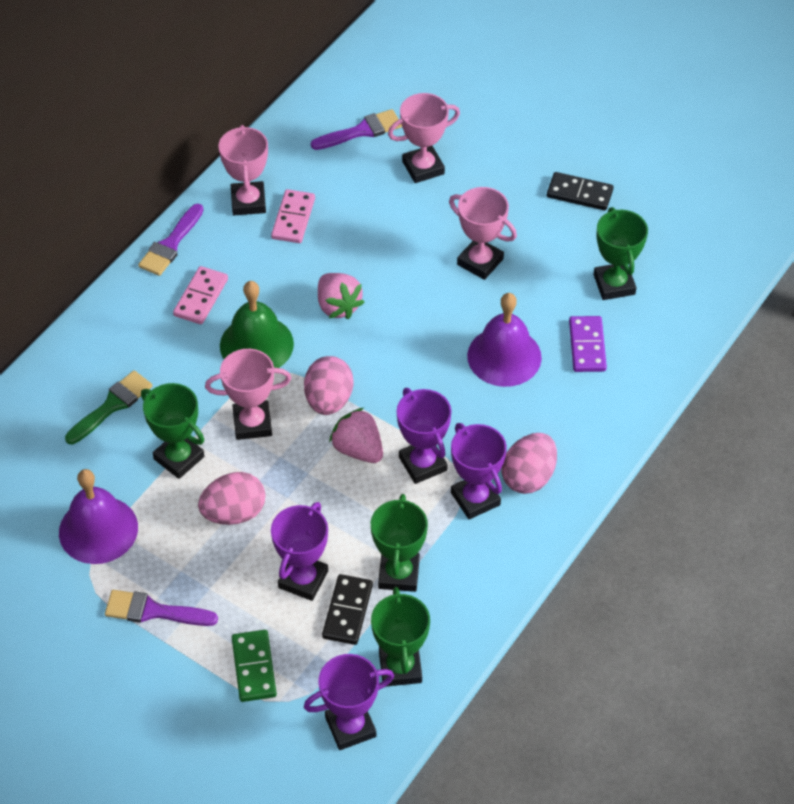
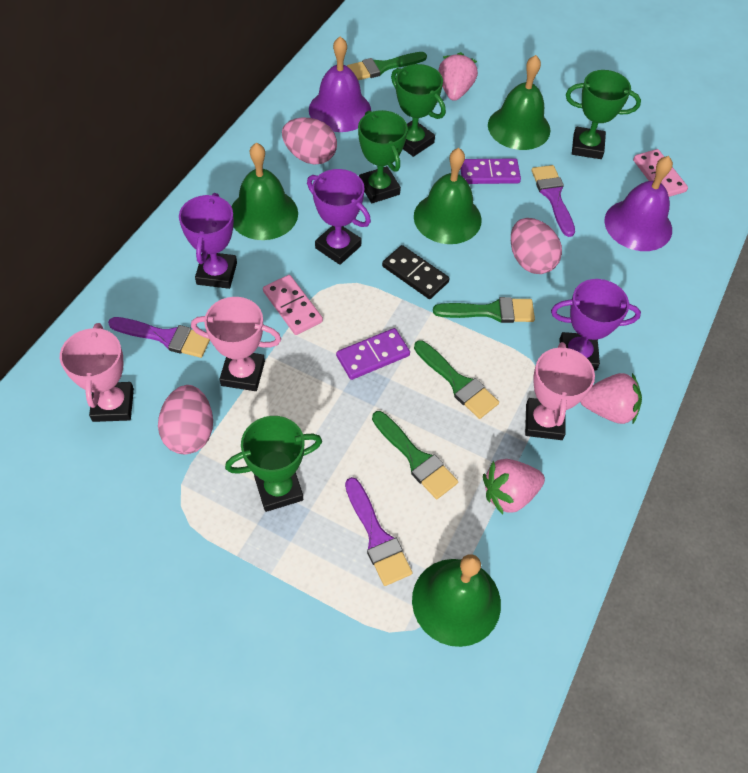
black domino: [322,574,373,645] [547,172,614,210] = 2 -> [382,245,450,299] = 1
green bell: [220,281,294,368] = 1 -> [232,143,298,240] [412,554,501,647] [414,148,482,244] [488,55,551,150] = 4
green brush: [65,370,152,444] = 1 -> [347,52,427,80] [372,411,458,499] [414,340,499,419] [433,297,535,323] = 4
green domino: [232,630,277,702] = 1 -> none = 0
pink strawberry: [318,273,364,319] [329,408,383,463] = 2 -> [438,52,478,101] [483,459,545,515] [581,373,642,424] = 3
pink trophy: [205,349,291,440] [218,125,268,215] [388,93,460,183] [449,187,517,280] = 4 -> [60,323,134,422] [191,297,281,391] [525,342,595,440] = 3
purple domino: [569,316,607,372] = 1 -> [336,328,410,380] [460,158,521,184] = 2
purple trophy: [271,502,328,601] [304,654,394,750] [397,388,452,484] [451,423,507,519] = 4 -> [179,193,237,289] [307,169,371,265] [551,279,641,370] = 3

